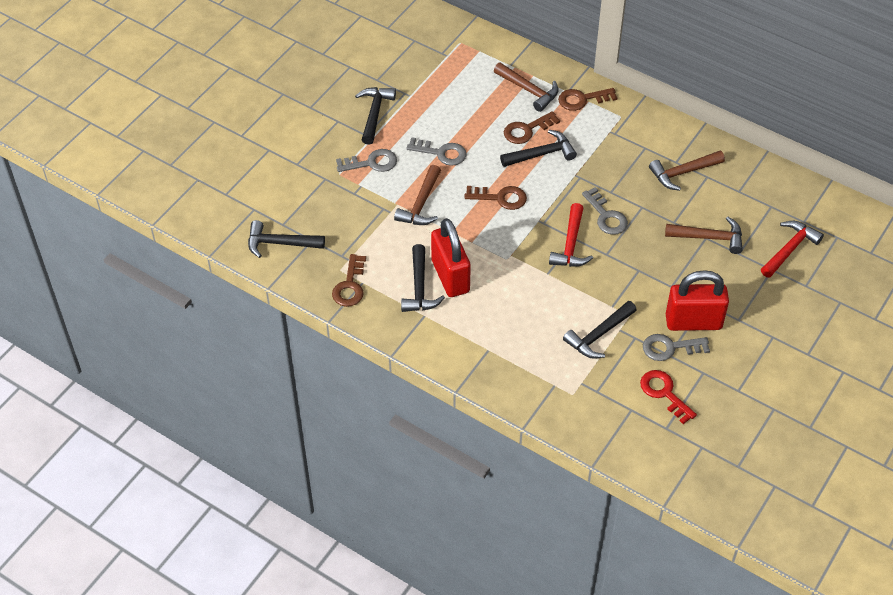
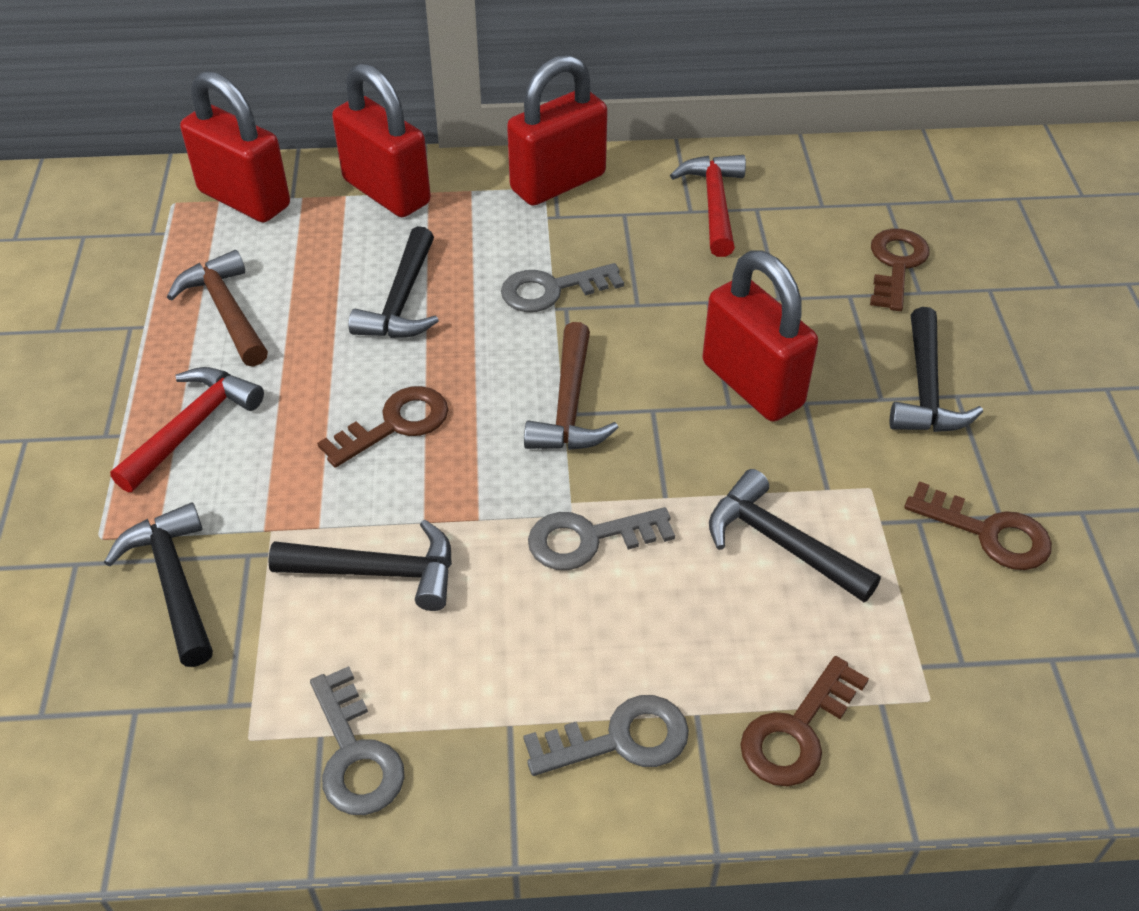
brown hammer: [394,165,441,225] [494,63,559,112] [649,151,725,191] [665,217,743,254] = 4 -> [167,250,268,367] [524,322,619,450] = 2
red key: [640,370,697,424] = 1 -> none = 0
red padlock: [431,218,471,297] [666,270,729,331] = 2 -> [180,71,290,222] [332,63,431,217] [507,55,607,206] [702,250,818,422] = 4

